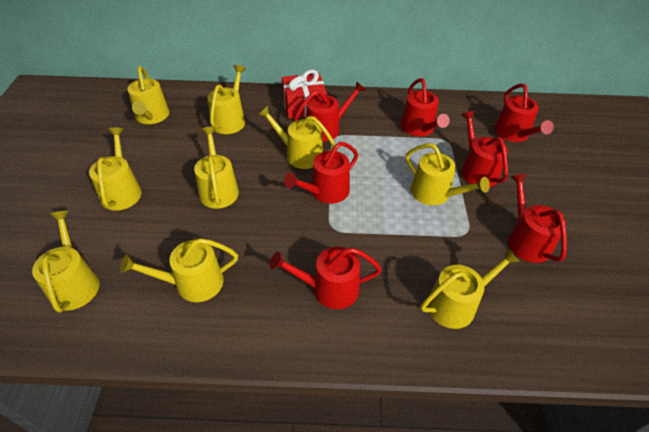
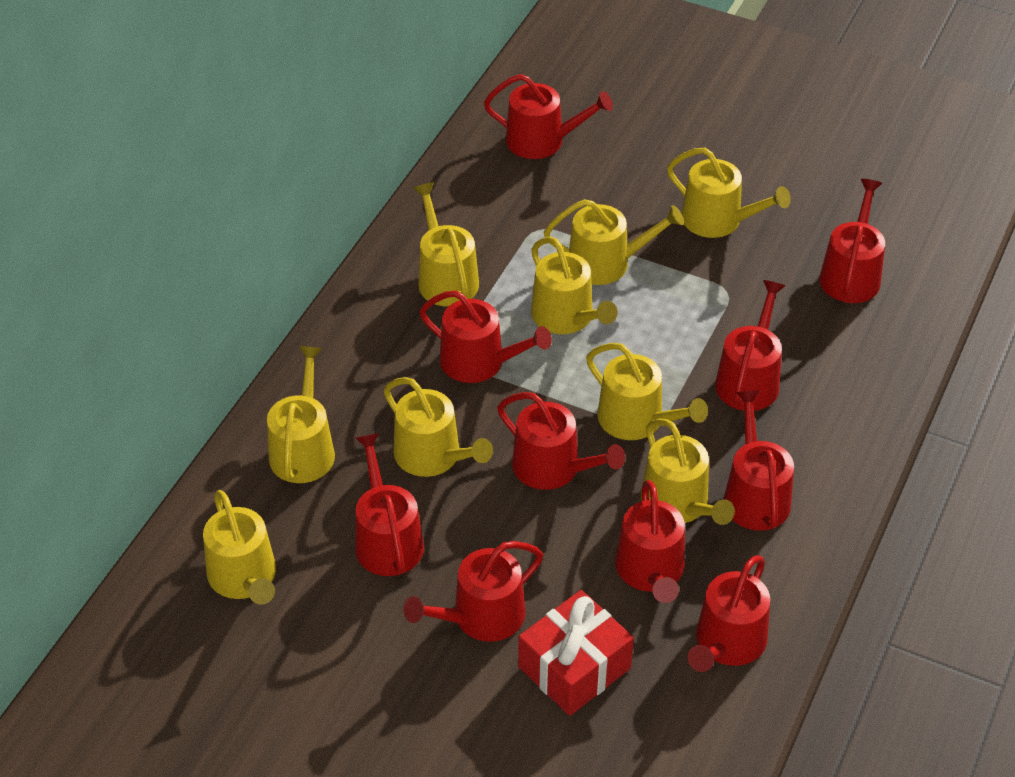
red watering can: [270,247,382,309] [284,142,358,204] [294,81,365,142] [400,78,450,137] [461,111,508,187] [494,84,554,142] [508,173,567,263] = 7 -> [355,433,424,576] [403,541,543,642] [419,291,552,383] [484,74,613,159] [497,392,625,490] [615,480,685,603] [688,555,770,672] [715,280,785,411] [724,390,794,531] [819,179,885,303] = 10

